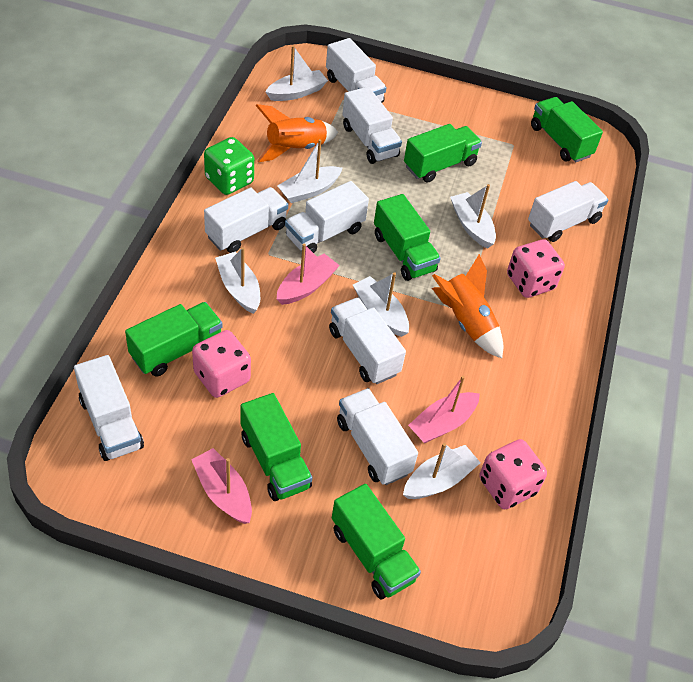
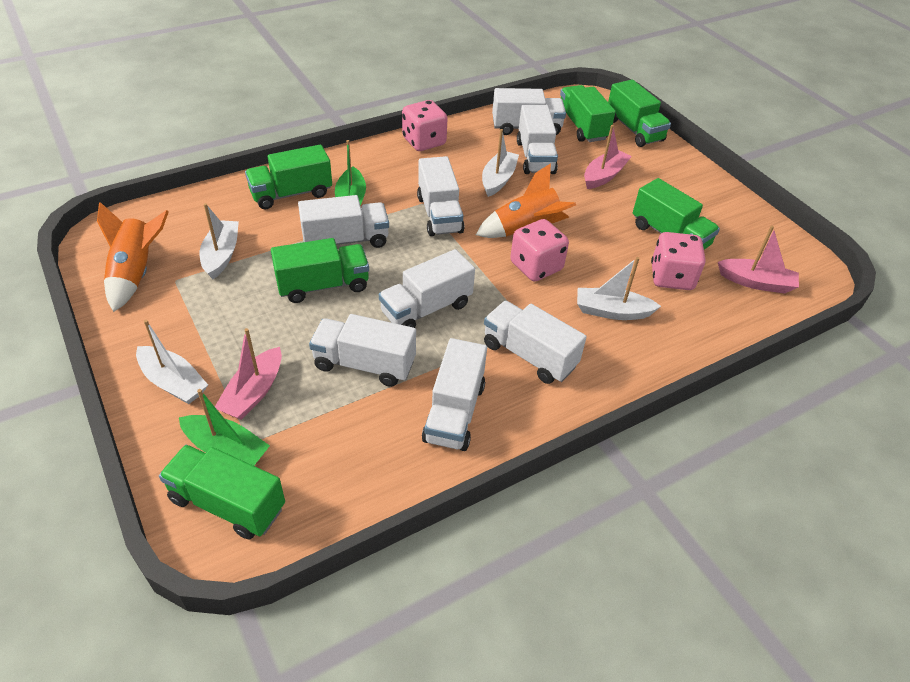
green boat: none = 0 -> [179,389,270,466] [335,140,366,206] = 2
green dice: [204,137,254,195] = 1 -> none = 0
white boat: [215,247,260,314] [265,45,328,101] [277,139,342,203] [353,272,409,337] [403,443,480,499] [450,184,496,249] = 6 -> [136,320,208,404] [200,203,239,279] [482,129,519,197] [577,257,661,320] = 4

